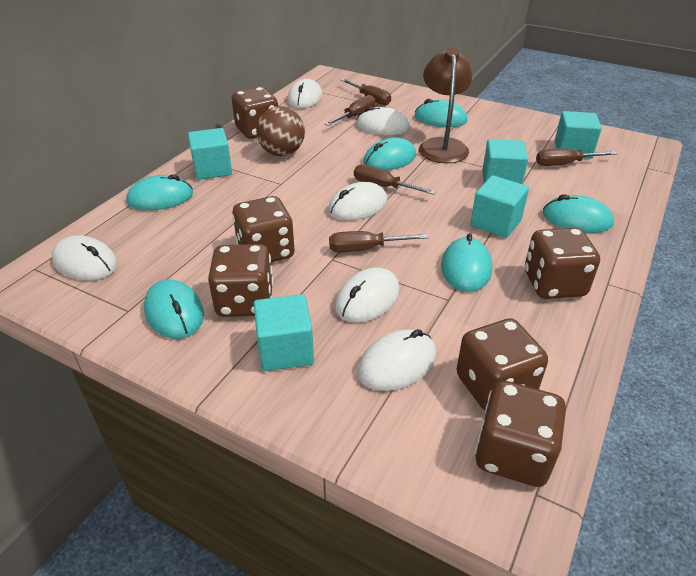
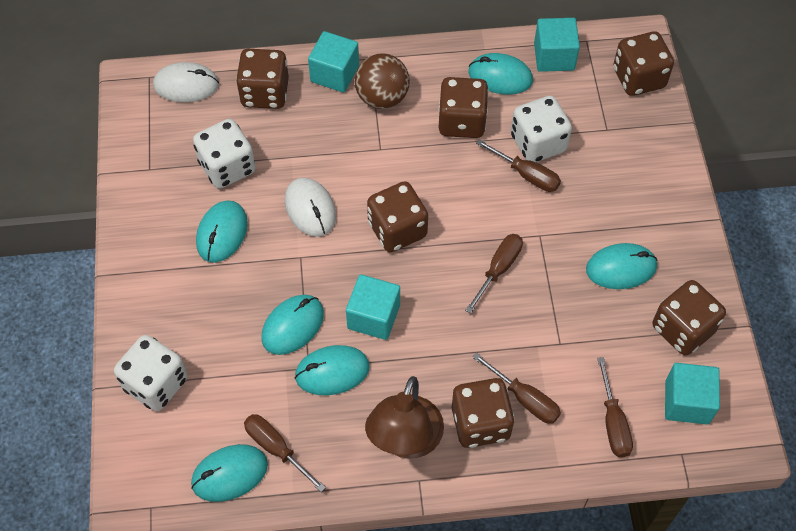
turquoise cube: [188,128,232,180] [254,294,314,371] [470,175,529,238] [482,139,528,184] [555,111,602,159] = 5 -> [308,31,359,93] [346,274,400,340] [534,18,580,72] [665,363,720,425] = 4
white dice: none = 0 -> [114,335,188,411] [193,119,256,189] [511,96,572,162] = 3
white mouse: [52,235,117,281] [288,79,322,109] [328,182,388,221] [335,267,400,323] [356,106,410,135] [357,329,436,391] = 6 -> [153,62,219,102] [285,178,336,237] = 2

